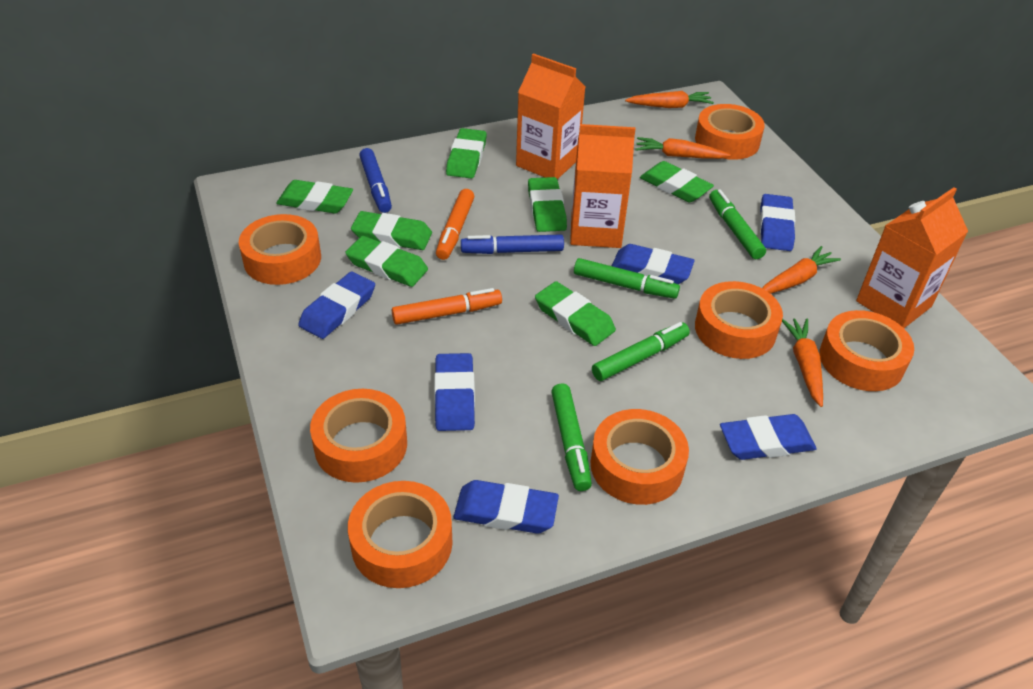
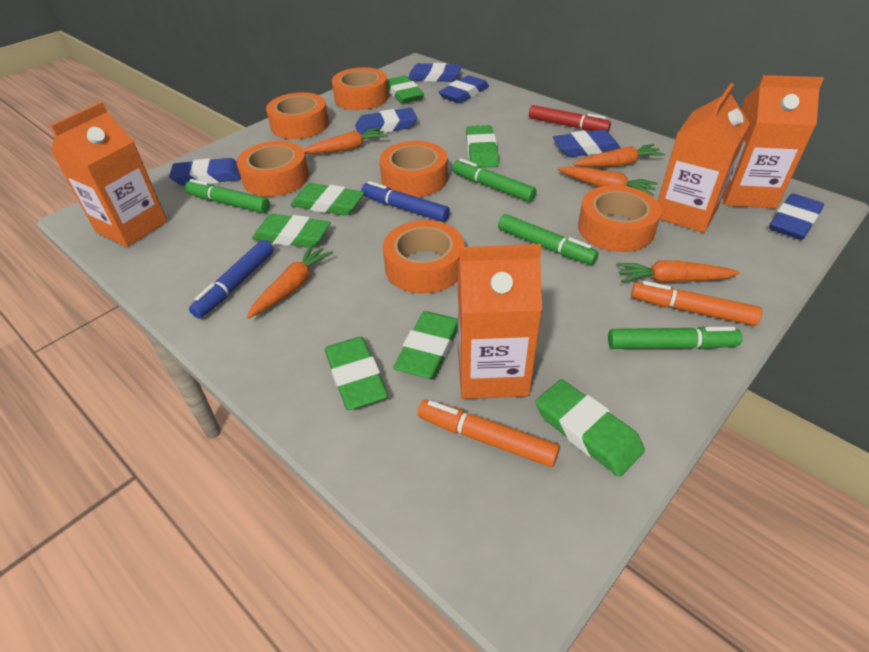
orange carrot: [625,91,714,108] [636,137,731,159] [762,246,841,294] [782,318,823,407] = 4 -> [247,245,333,319] [303,127,388,154] [558,166,658,196] [573,144,665,167] [616,260,740,283] = 5
orange carton: [516,53,586,179] [570,124,635,248] [856,187,968,328] = 3 -> [50,102,167,247] [458,244,542,399] [658,83,750,233] [722,75,824,208] = 4
orange tape: [239,214,321,285] [310,389,407,483] [348,481,452,588] [591,409,689,505] [695,104,765,160] [695,281,783,359] [819,310,914,391] = 7 -> [237,141,309,197] [266,92,329,139] [332,67,389,110] [379,141,448,197] [383,220,464,294] [578,185,661,252] = 6
red marker: none = 0 -> [529,105,611,131] = 1

